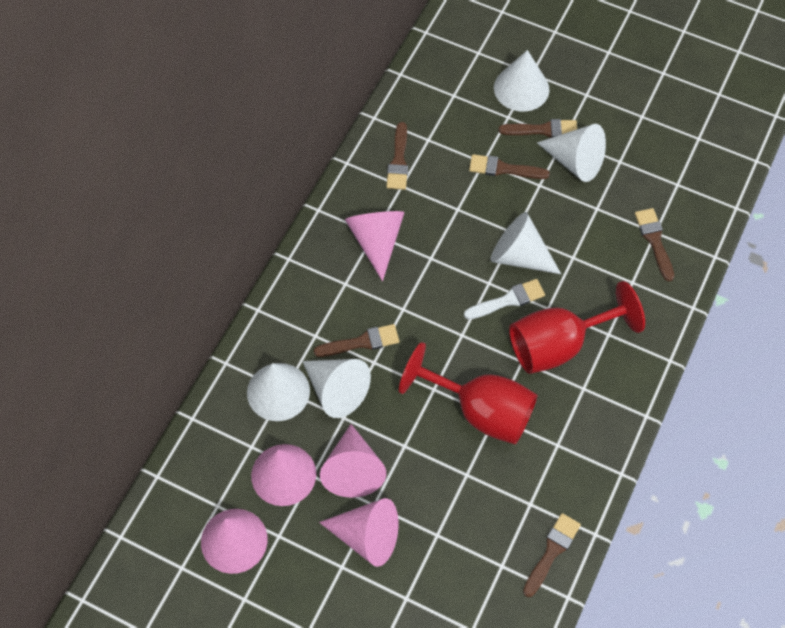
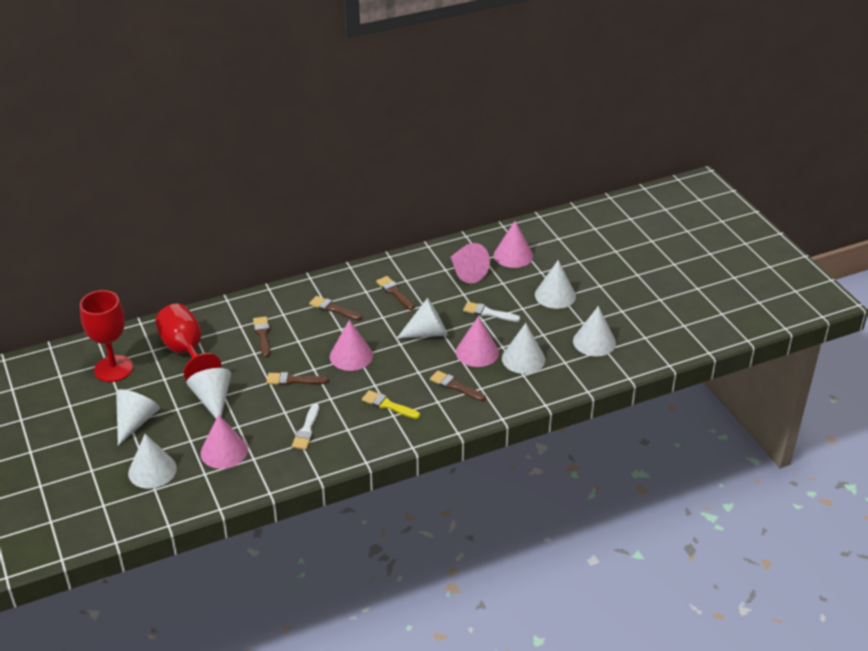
brown brush: [314,324,399,357] [386,122,408,190] [469,154,550,179] [499,119,577,138] [523,513,581,597] [635,208,674,281] = 6 -> [253,316,270,357] [266,372,329,385] [309,296,362,320] [376,276,415,310] [430,371,486,401] = 5
white brush: [464,279,545,320] = 1 -> [292,403,319,450] [463,302,520,322] = 2
white cone: [247,363,310,421] [302,359,371,418] [491,212,561,274] [494,50,549,112] [537,124,606,182] = 5 -> [116,389,160,445] [128,434,177,488] [187,368,231,419] [396,298,448,339] [502,323,545,374] [535,260,576,309] [573,306,616,356] = 7
yellow brush: none = 0 -> [362,390,420,419] = 1

